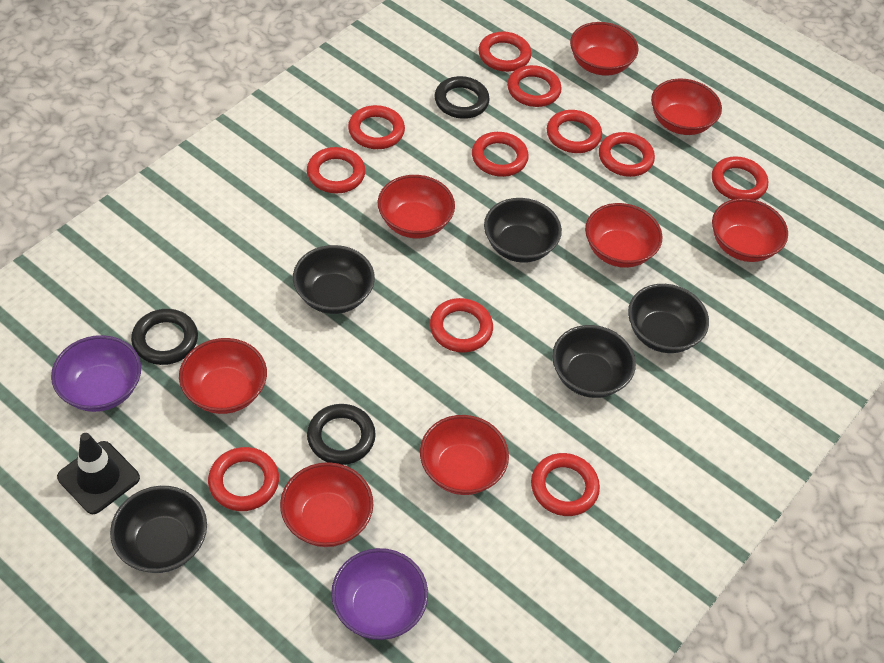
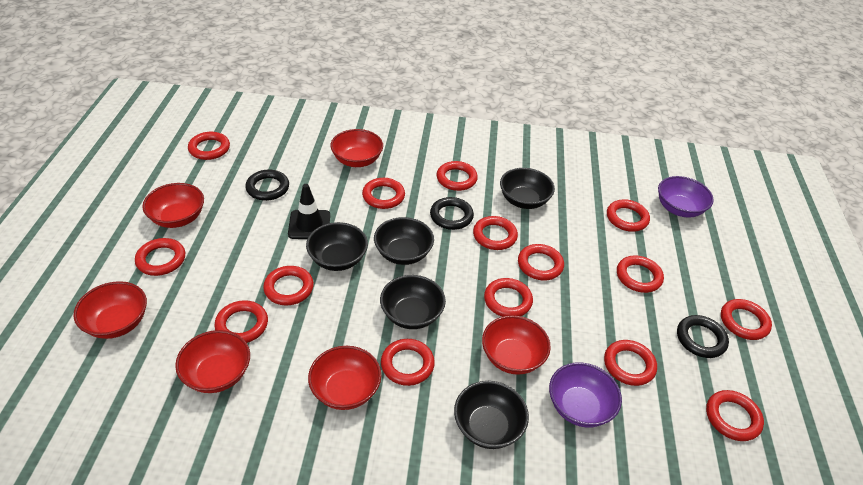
red bowl: [179,338,267,414] [280,462,373,547] [378,175,455,238] [420,415,509,495] [570,22,639,76] [585,203,663,268] [651,79,722,135] [712,198,788,262] = 8 -> [74,281,147,339] [142,183,204,228] [175,330,250,393] [308,346,381,410] [331,129,383,167] [482,315,551,375] = 6
red ring: [208,447,279,511] [307,147,366,194] [348,105,405,149] [430,298,493,353] [472,132,529,177] [478,31,531,72] [507,65,562,107] [531,453,600,516] [547,110,602,153] [599,132,655,177] [712,157,768,200] = 11 -> [135,238,185,276] [188,132,230,160] [215,300,268,343] [263,266,314,305] [362,178,405,209] [381,339,435,386] [437,161,478,191] [473,216,518,250] [484,278,533,317] [518,244,564,280] [604,340,657,386] [607,199,650,232] [617,255,664,293] [706,390,764,441] [721,299,772,340] = 15

